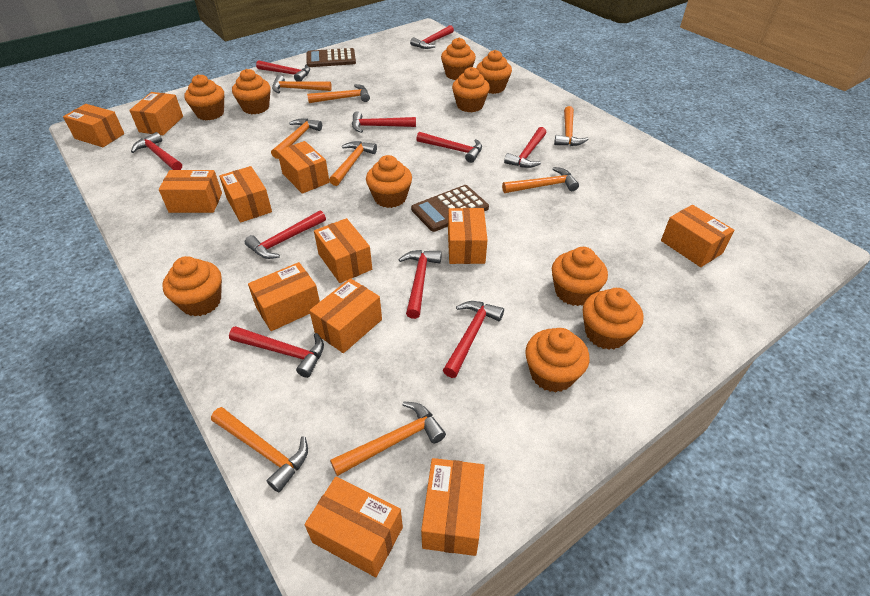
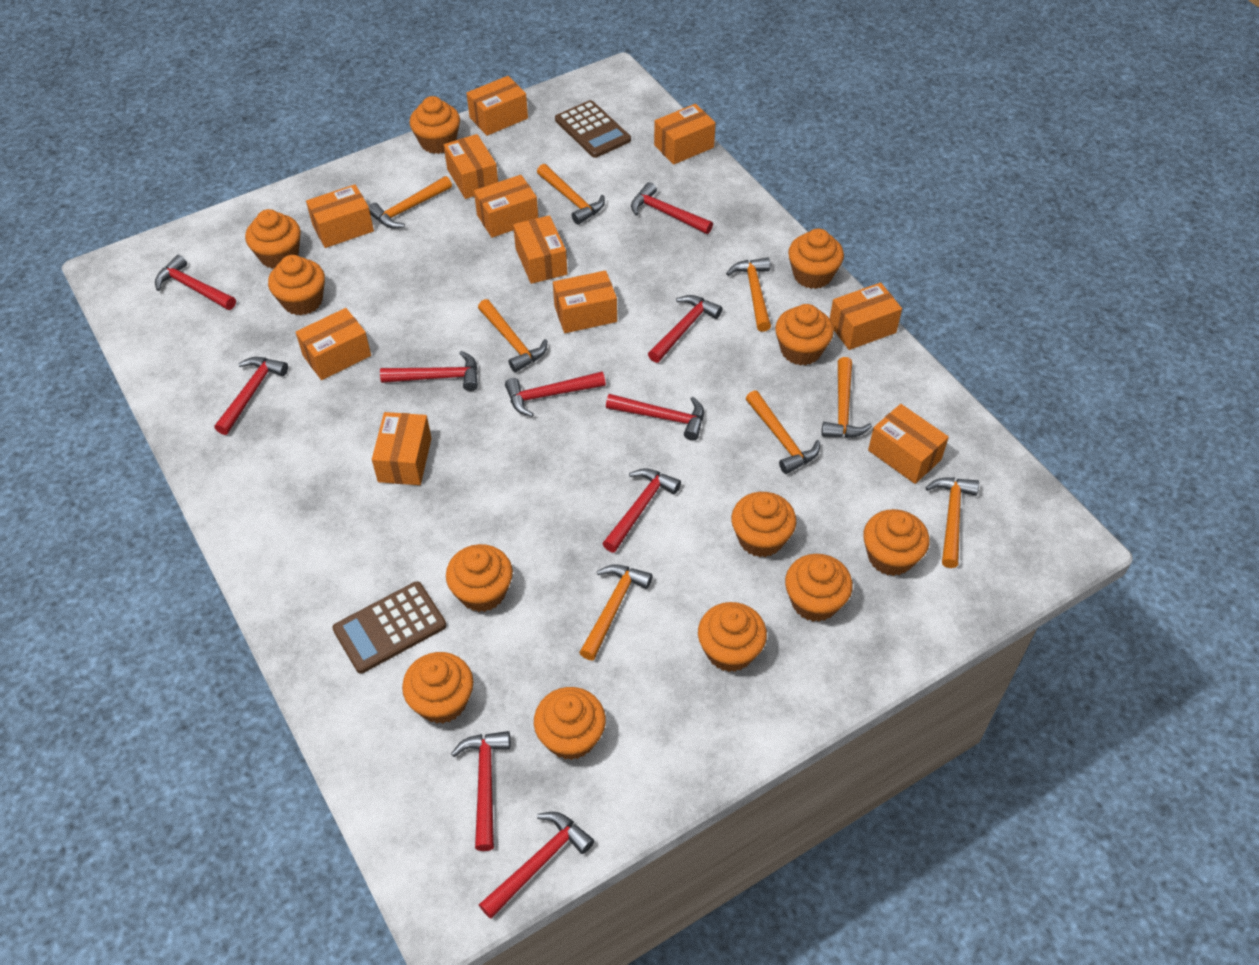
orange box: [63,104,124,147] [129,92,183,135] [159,170,222,213] [219,166,272,223] [248,262,320,331] [277,141,329,194] [305,477,403,577] [309,278,382,353] [314,218,372,283] [421,458,485,556] [448,208,488,264] [661,205,734,267] = 12 -> [296,308,371,380] [306,184,374,248] [372,412,432,485] [444,134,498,199] [467,76,528,136] [474,175,538,238] [513,215,567,284] [553,270,617,333] [654,104,716,165] [830,283,902,350] [868,404,949,484] = 11
orange cupcake: [162,256,222,316] [184,74,224,120] [232,69,271,114] [366,155,412,208] [441,38,476,80] [452,67,490,112] [476,50,512,94] [525,328,589,392] [552,247,608,306] [583,288,643,350] = 10 -> [245,209,301,269] [268,255,325,315] [402,652,473,724] [409,96,460,154] [446,544,513,612] [534,687,606,760] [698,602,767,672] [731,492,796,557] [775,304,834,366] [785,554,853,622] [788,229,844,289] [863,509,929,576] = 12

